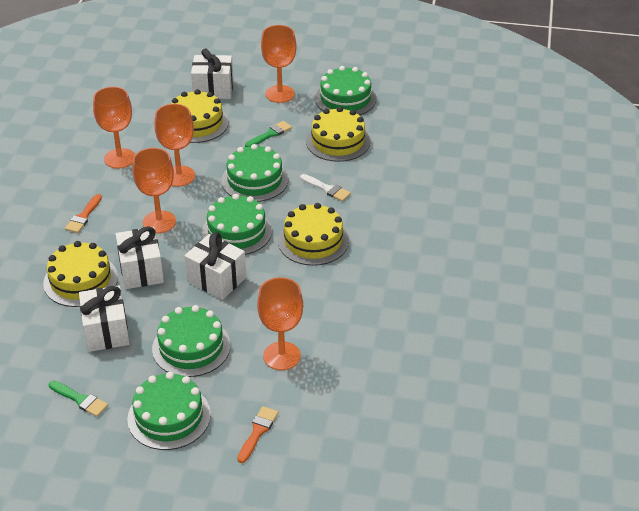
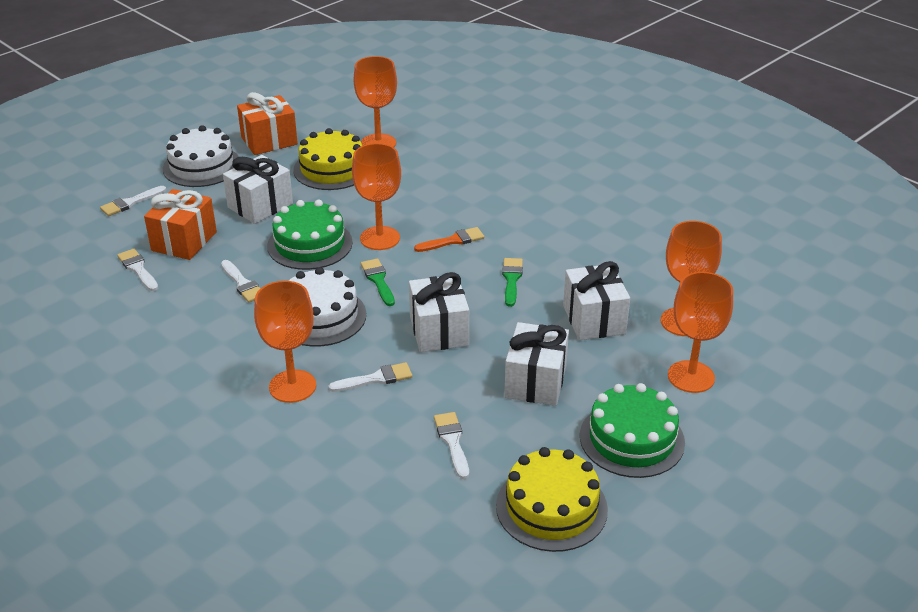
green cake: [127,372,211,450] [152,305,231,377] [202,194,272,255] [221,144,289,202] [315,66,376,115] = 5 -> [267,200,353,270] [580,383,685,478] = 2
orange brush: [65,194,102,233] [237,406,278,463] = 2 -> [414,227,484,252] = 1
orange gift: none = 0 -> [144,189,217,260] [237,92,298,155] = 2
white brush: [300,174,351,202] = 1 -> [100,186,166,216] [117,249,158,291] [221,260,261,303] [329,362,413,392] [434,412,469,479] = 5
white cake: none = 0 -> [163,125,239,187] [288,267,366,347] = 2
yellow cake: [43,241,118,307] [171,89,229,143] [278,203,349,266] [306,107,370,162] = 4 -> [293,128,362,190] [496,447,608,552] = 2

